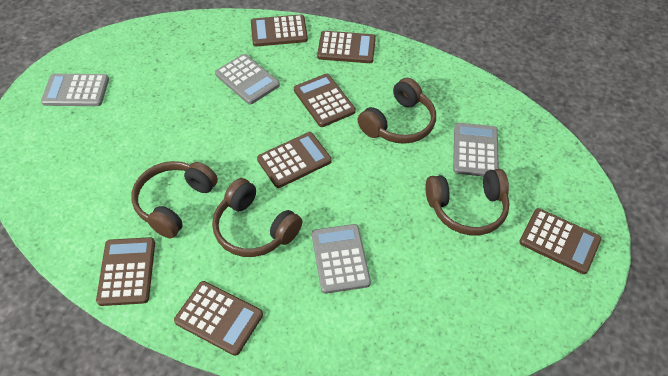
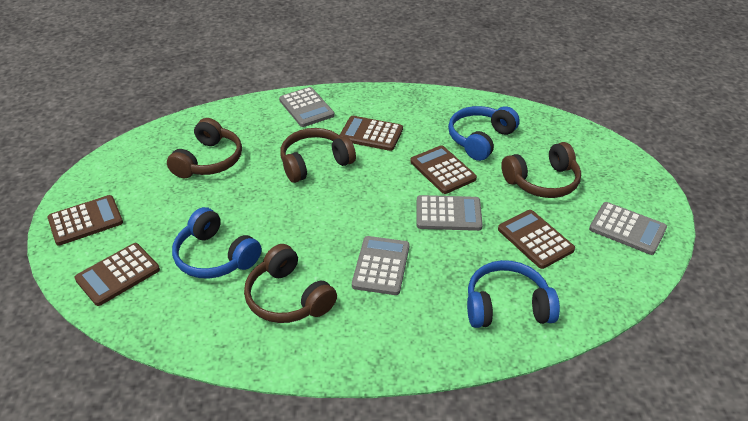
blue headphones: none = 0 -> [172,207,262,279] [448,106,520,161] [467,260,560,328] = 3
brown calculator: [96,237,155,306] [174,281,263,356] [251,14,308,47] [257,132,332,188] [294,74,356,127] [317,31,376,63] [519,208,601,274] = 7 -> [48,195,123,245] [74,243,160,306] [339,116,403,151] [410,145,477,194] [498,210,575,269] = 5

